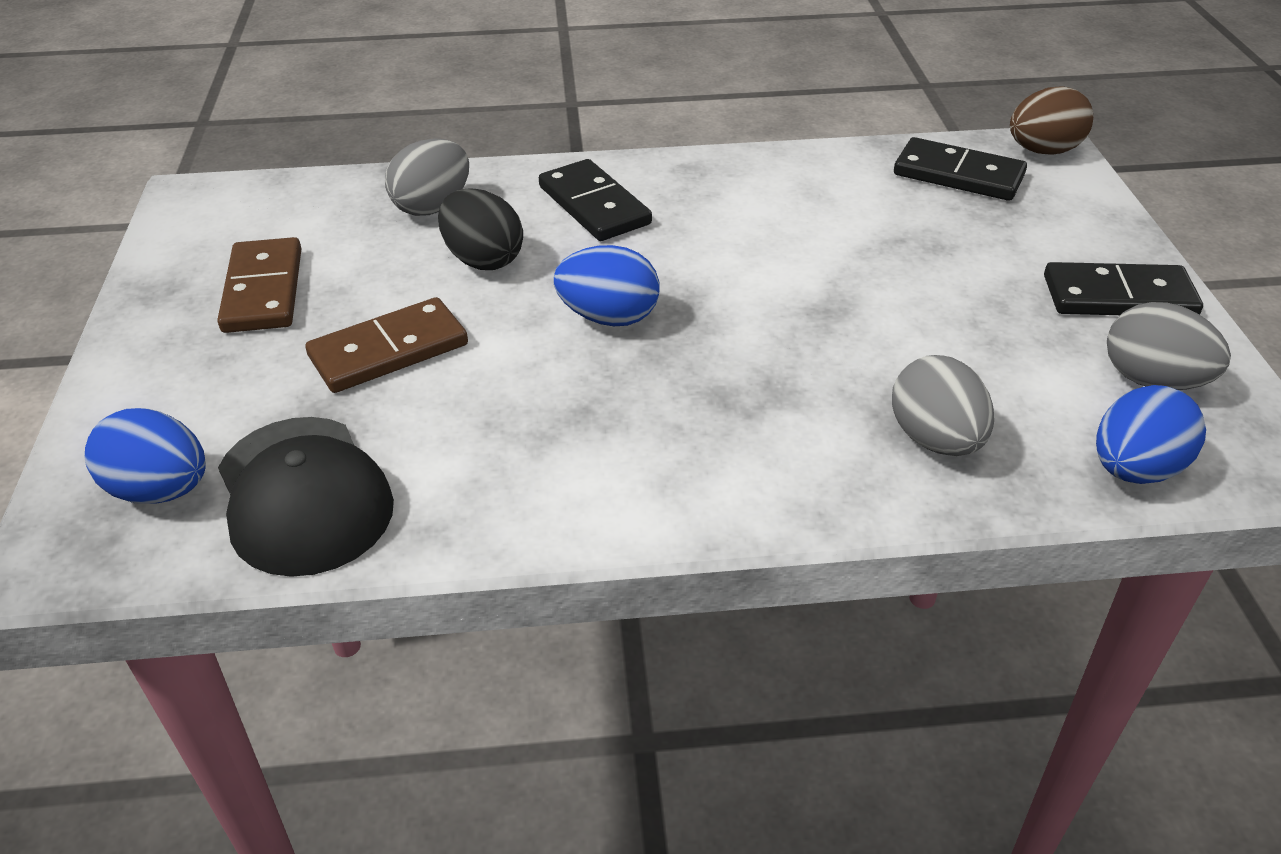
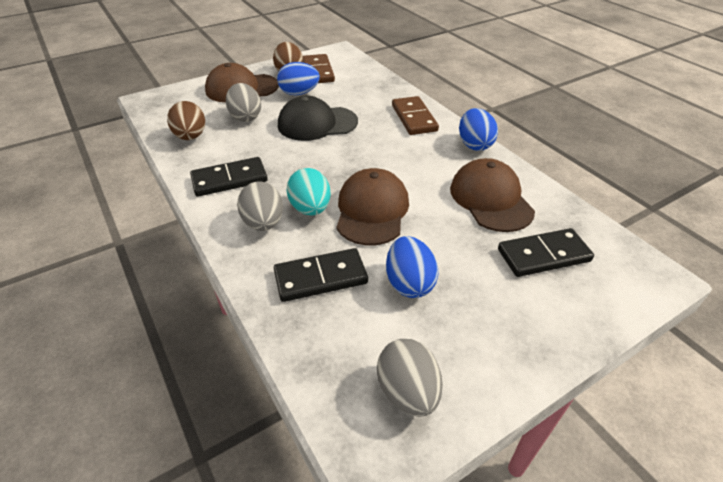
black egg: [438,189,523,270] = 1 -> none = 0
brown cap: none = 0 -> [205,63,279,103] [337,168,409,245] [450,158,535,232] = 3
brown egg: [1010,87,1093,155] = 1 -> [167,101,205,140] [273,42,303,71] = 2
turquoise egg: none = 0 -> [287,168,331,216] = 1

